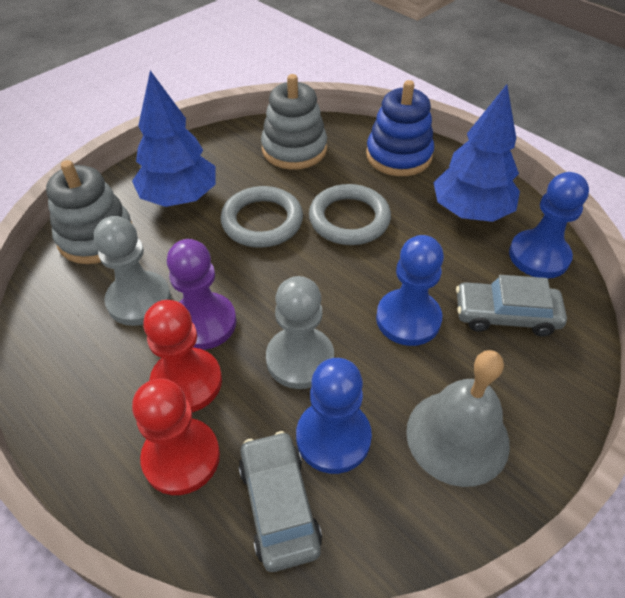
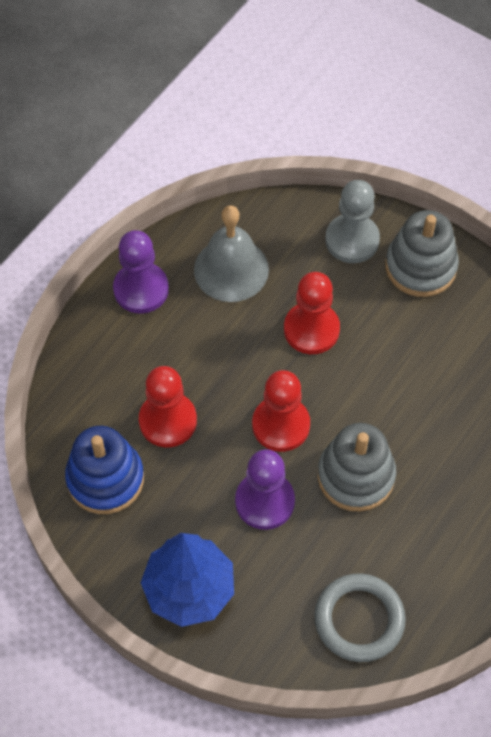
blue pawn: [296,358,372,474] [376,235,444,346] [509,172,589,278] = 3 -> none = 0
blue tree: [132,70,216,207] [433,84,520,222] = 2 -> [141,533,234,627] = 1
grey car: [239,431,322,572] [456,275,567,337] = 2 -> none = 0
grey pawn: [94,216,171,326] [266,276,334,389] = 2 -> [325,180,380,263] = 1
grey ring: [220,186,303,248] [309,184,391,245] = 2 -> [314,573,406,662] = 1
purple pawn: [167,239,236,350] = 1 -> [113,230,169,313] [235,449,295,530] = 2
red pawn: [132,379,220,495] [143,300,222,412] = 2 -> [139,366,197,447] [252,370,310,452] [284,272,340,354] = 3

